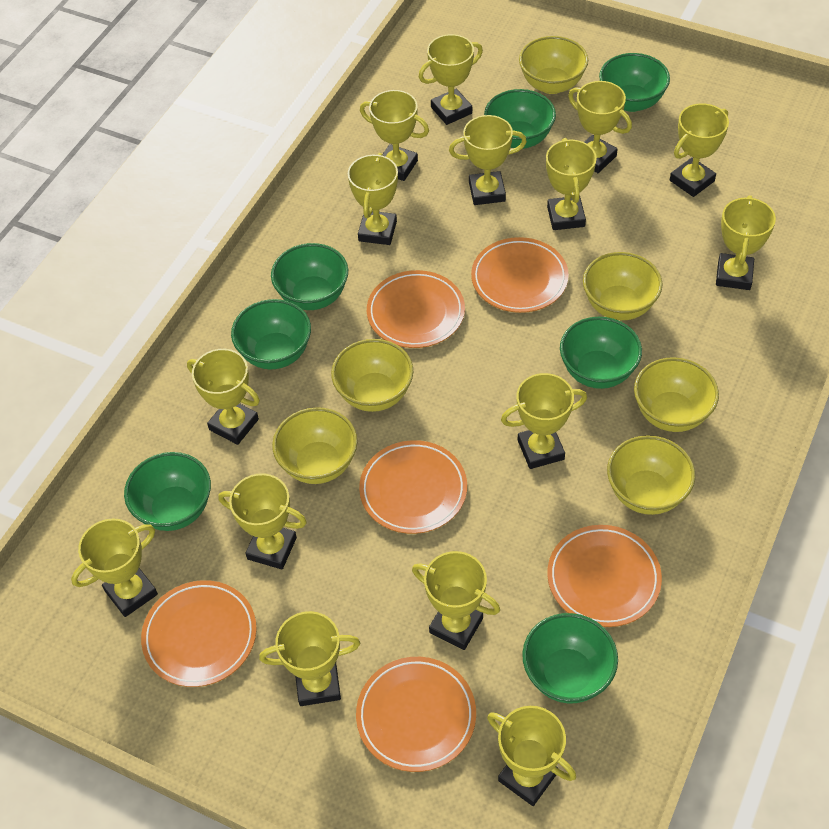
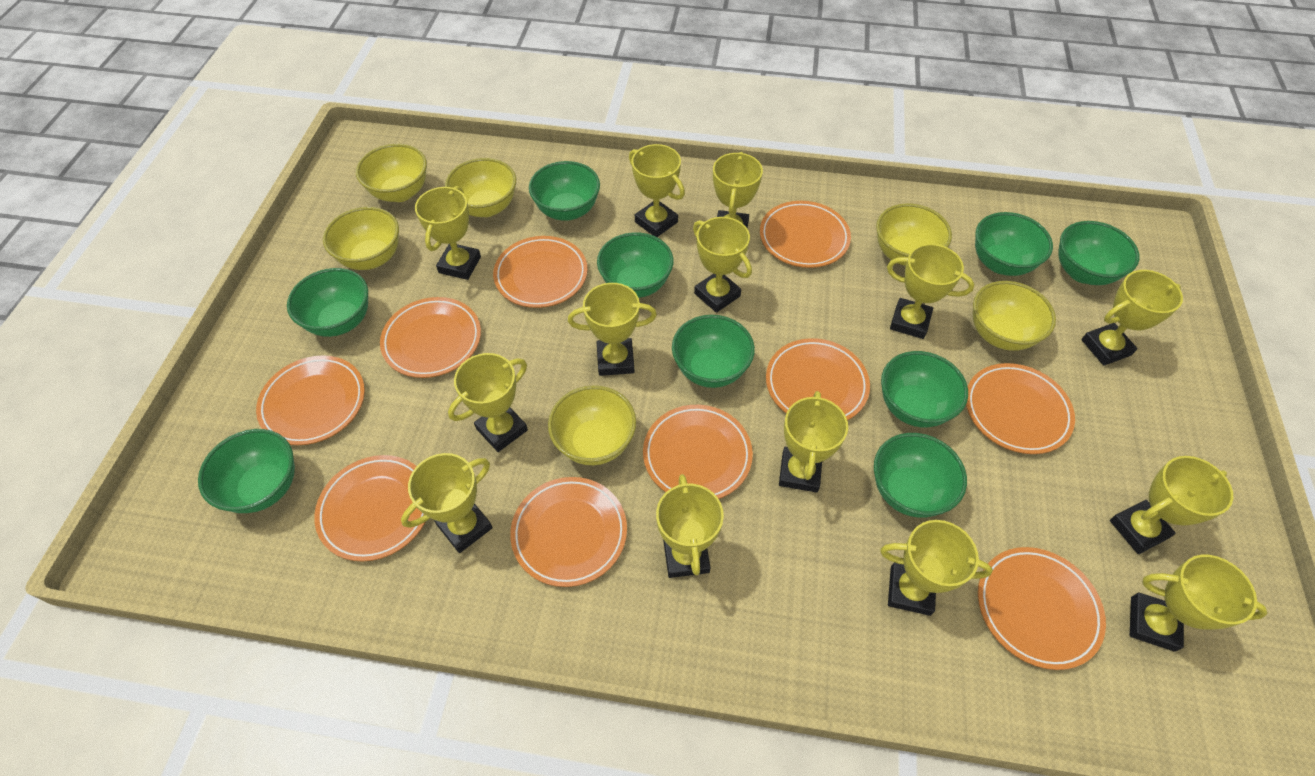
green bowl: [124,452,211,531] [231,299,311,369] [271,243,348,310] [484,89,556,149] [522,613,618,703] [560,317,642,389] [599,53,670,112] = 7 -> [198,429,295,513] [287,268,368,337] [529,161,600,221] [597,232,674,298] [672,315,755,388] [874,433,967,518] [881,351,968,427] [975,212,1053,276] [1058,221,1140,285] = 9
orange plate: [141,580,257,687] [356,657,476,772] [359,440,467,534] [367,270,465,348] [471,237,569,313] [547,525,662,627] = 6 -> [256,355,365,445] [314,455,425,561] [380,297,481,378] [493,236,588,308] [510,477,627,587] [643,405,753,499] [760,201,851,268] [766,338,870,420] [966,363,1075,454] [978,547,1106,670] = 10
yellow trophy: [71,518,158,617] [187,349,260,445] [218,473,307,569] [259,611,361,706] [348,153,398,245] [360,90,429,181] [412,551,500,650] [419,34,483,125] [449,115,527,205] [487,706,576,806] [501,373,587,469] [546,138,597,230] [568,81,632,173] [670,103,729,197] [716,195,776,290] = 15 -> [401,453,493,553] [415,186,481,280] [448,353,528,452] [568,283,657,376] [629,144,685,237] [656,474,724,578] [693,217,752,313] [713,152,763,228] [779,391,848,492] [880,520,993,616] [887,244,974,339] [1081,270,1183,366] [1110,456,1233,554] [1130,555,1268,652] = 14

